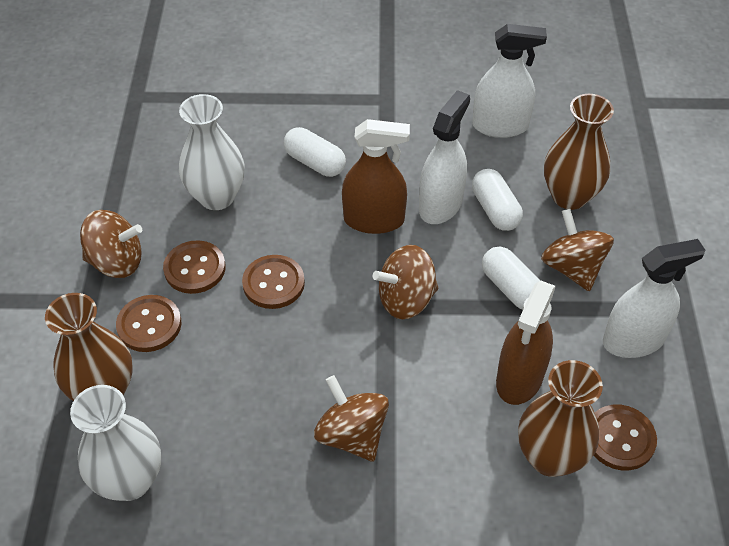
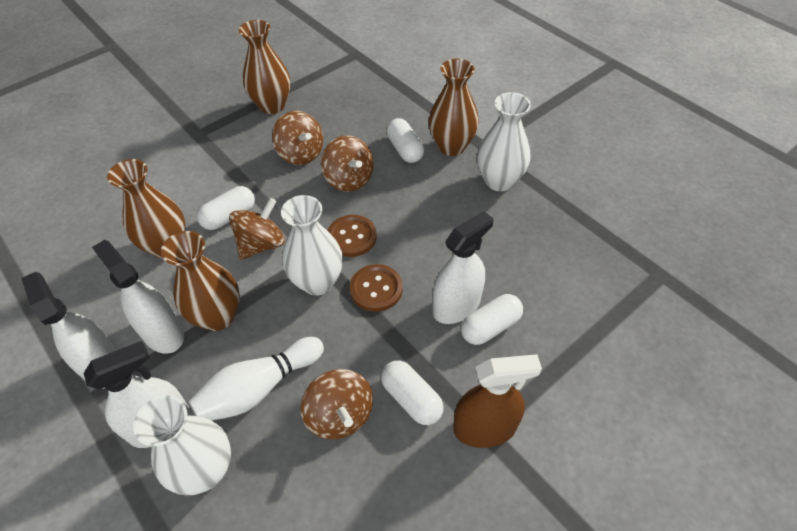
brown button: [116,295,181,352] [163,240,226,294] [242,255,305,309] [593,404,657,471] = 4 -> [327,215,377,257] [350,264,403,312] = 2
brown spray bottle: [342,119,410,234] [496,281,556,405] = 2 -> [453,354,542,448] = 1
brown vase: [45,293,133,401] [518,360,603,477] [544,94,614,210] = 3 -> [107,159,185,259] [161,231,240,331] [239,20,290,114] [428,59,479,156] = 4
white bowling pin: none = 0 -> [189,337,324,421] = 1
white capsule: [284,127,346,177] [472,169,523,231] [482,247,540,310] = 3 -> [197,186,255,230] [381,360,444,425] [386,118,424,163] [461,294,523,345] = 4
white spray bottle: [419,90,470,224] [472,24,547,138] [603,239,705,358] = 3 -> [21,272,117,389] [83,341,191,448] [92,240,184,354] [433,211,494,324] = 4
white vase: [70,385,161,501] [179,94,245,210] = 2 -> [133,395,231,496] [281,195,343,296] [477,92,531,191] = 3

